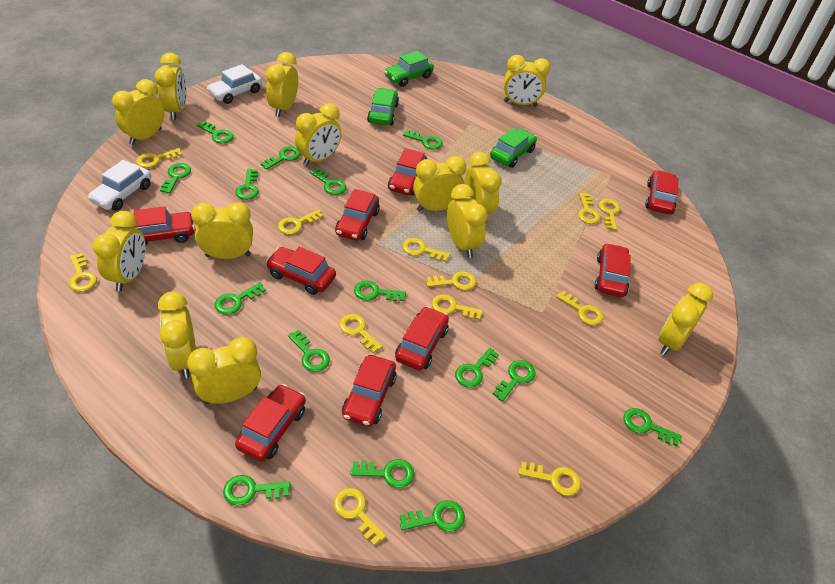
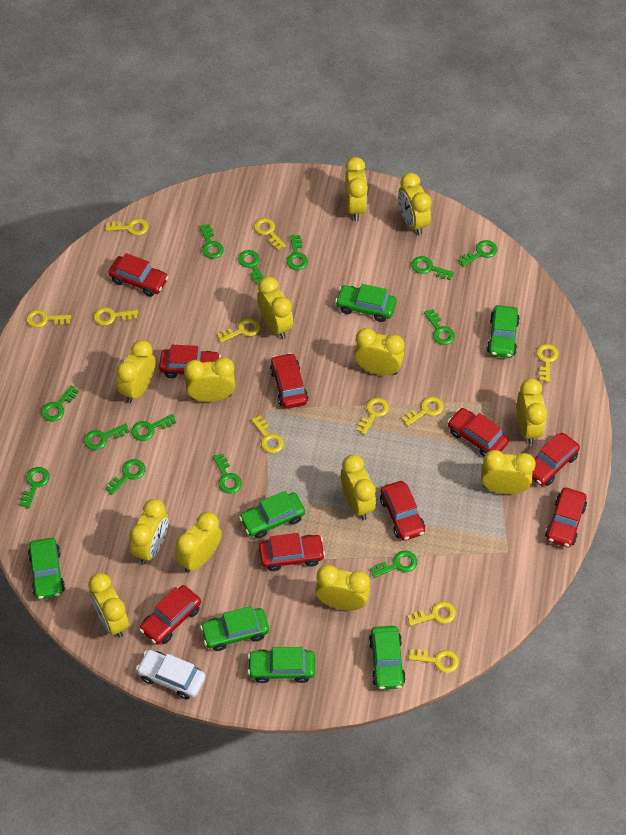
green car: [367,88,399,125] [384,51,434,87] [490,128,537,168] = 3 -> [28,538,65,600] [200,606,269,651] [239,491,305,539] [248,647,315,683] [335,284,396,322] [369,626,406,690] [487,305,520,358] = 7
green key: [160,163,191,194] [197,121,234,143] [215,282,266,314] [223,475,290,506] [235,169,259,200] [261,146,301,170] [288,330,330,372] [310,168,346,195] [350,459,414,488] [354,281,406,301] [400,500,465,532] [403,130,443,150] [455,347,499,388] [493,360,536,402] [624,408,682,446] = 15 -> [19,467,50,508] [41,385,79,421] [84,423,130,450] [105,459,146,495] [131,414,176,441] [199,224,224,259] [213,453,242,494] [238,250,264,285] [287,235,308,270] [370,550,417,578] [411,256,454,280] [424,309,455,345] [458,240,497,267] = 13
white car: [88,160,151,211] [207,64,262,104] = 2 -> [136,650,206,699] = 1
yellow key: [69,253,97,292] [136,148,182,168] [278,210,323,235] [334,488,386,545] [339,314,383,353] [402,238,450,262] [426,271,476,290] [431,294,483,320] [519,462,581,496] [556,290,603,325] [578,193,600,224] [598,199,621,230] = 12 -> [26,309,71,328] [94,307,138,326] [105,218,149,236] [217,318,260,343] [251,415,284,453] [254,218,286,250] [356,398,389,435] [402,397,444,426] [407,601,456,626] [409,649,459,673] [536,344,559,382] = 11

